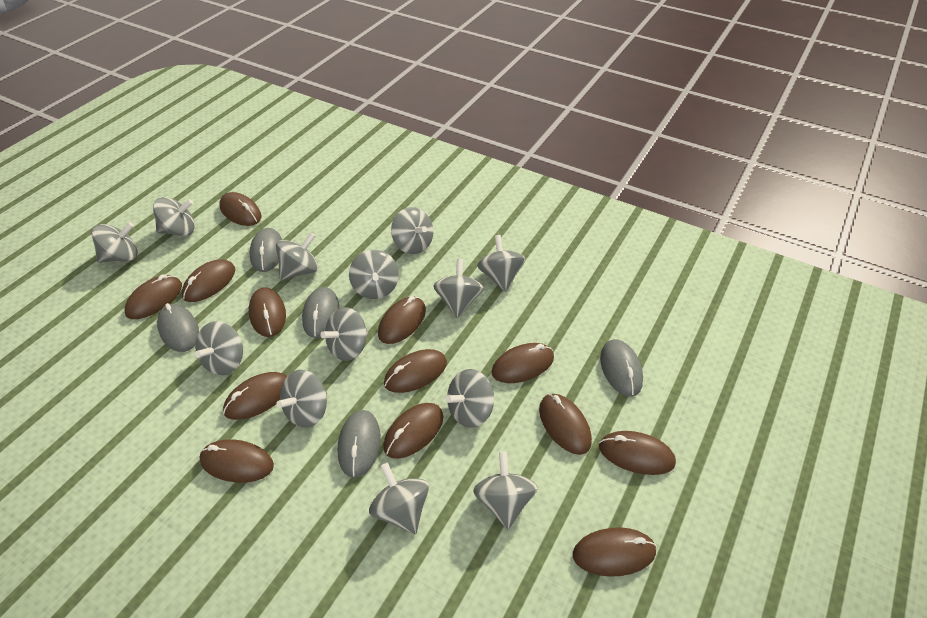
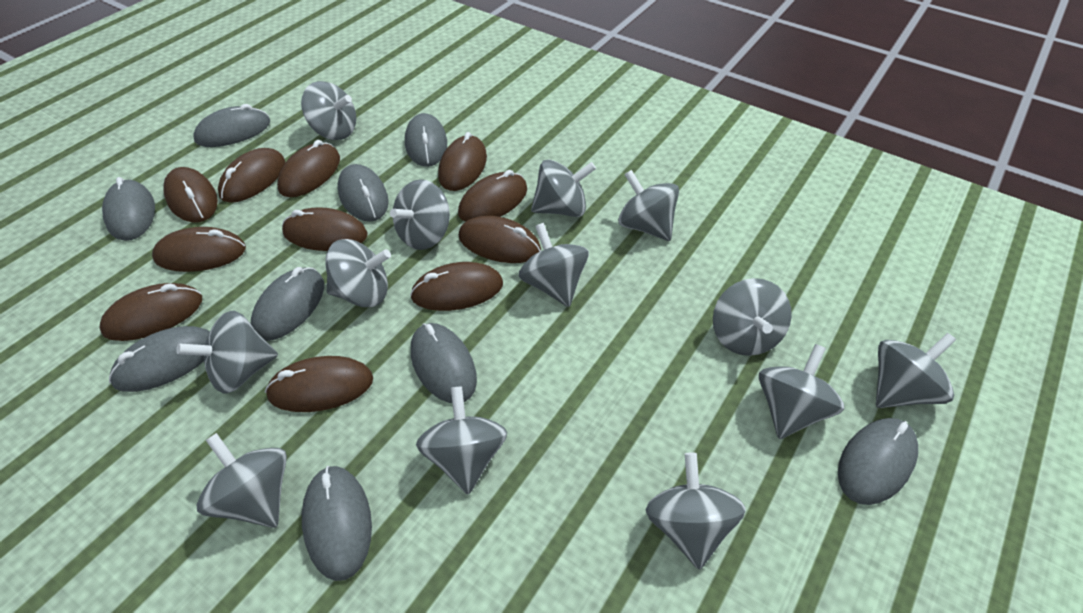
brown mouse: [125,274,182,319] [182,260,235,302] [199,439,274,483] [219,192,261,226] [223,372,287,420] [249,287,286,337] [378,296,426,344] [383,403,443,459] [384,349,447,393] [491,343,554,383] [539,394,592,455] [573,527,657,577] [599,431,676,475] = 13 -> [99,283,202,341] [152,227,246,272] [163,167,218,223] [218,148,285,203] [265,356,373,412] [277,140,340,197] [282,207,368,251] [410,262,503,311] [438,132,487,191] [458,170,527,222] [458,216,541,263] = 11
grey mouse: [157,303,199,352] [249,228,282,272] [302,287,340,338] [338,410,381,478] [600,339,643,397] = 5 -> [102,177,155,241] [109,326,210,392] [194,104,270,147] [251,267,324,341] [302,466,372,581] [338,164,389,222] [405,113,447,167] [411,323,477,403] [838,418,918,505] = 9

